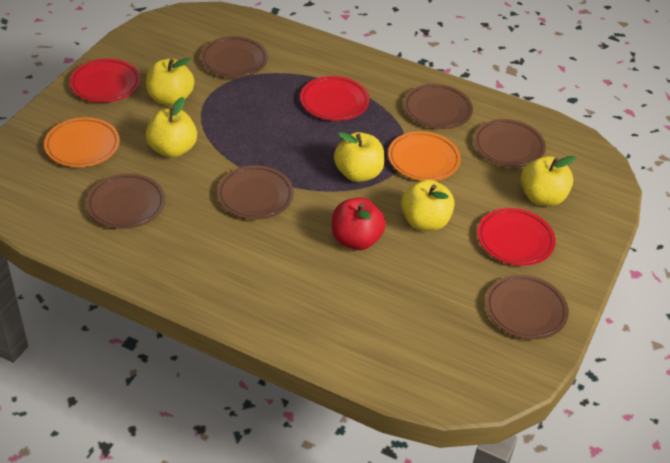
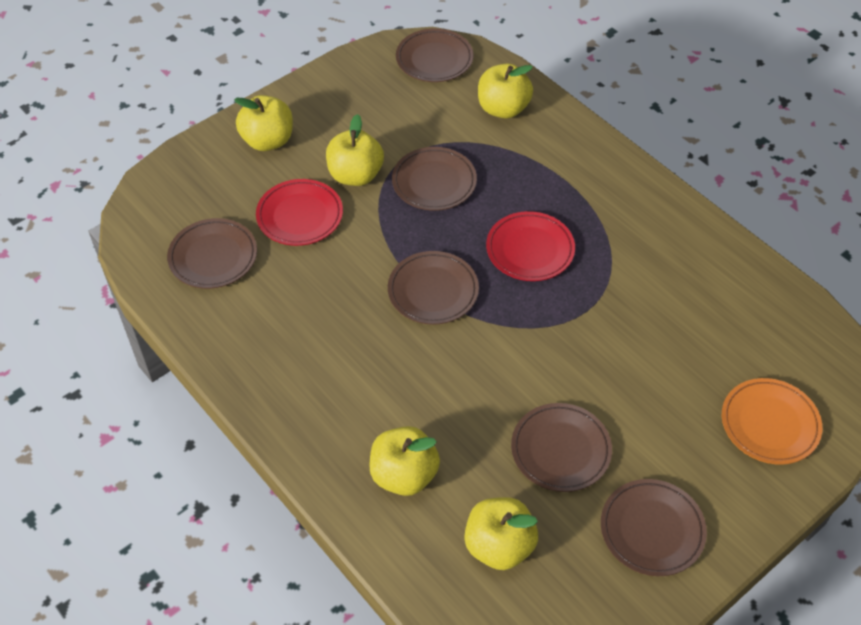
orange plate: [44,117,120,167] [388,131,461,181] = 2 -> [722,378,822,465] = 1
red apple: [332,197,386,250] = 1 -> none = 0
red plate: [70,58,140,103] [300,76,369,121] [477,208,556,266] = 3 -> [256,179,343,246] [486,211,575,281] = 2

